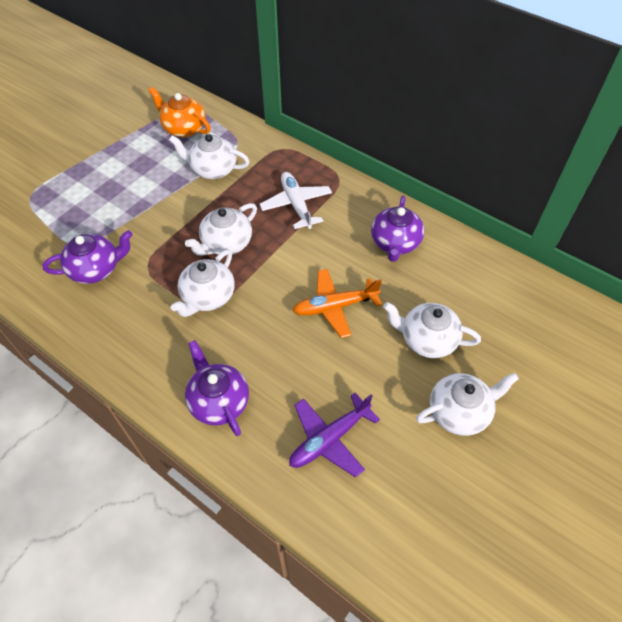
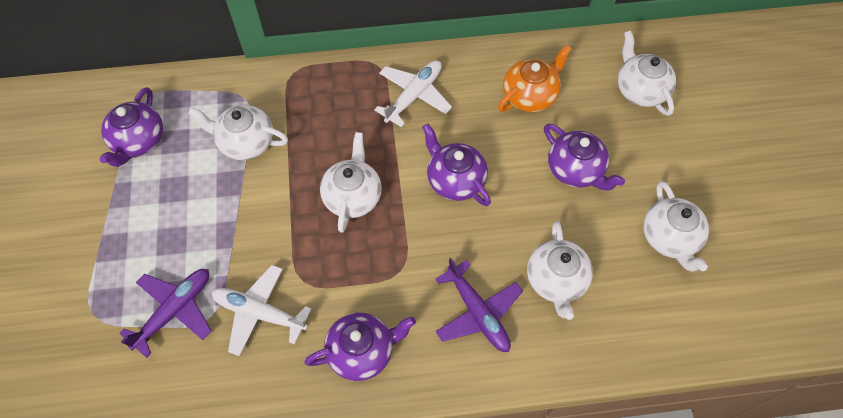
orange plane: [293,269,382,338] = 1 -> none = 0
purple plane: [289,393,380,478] = 1 -> [119,269,212,358] [435,258,523,352] = 2
purple teapot: [42,230,133,284] [185,340,249,436] [371,196,424,262] = 3 -> [100,87,163,167] [305,313,416,381] [422,124,491,206] [544,124,625,191] = 4
white plane: [260,172,332,229] = 1 -> [211,265,311,356] [374,60,452,127] = 2

